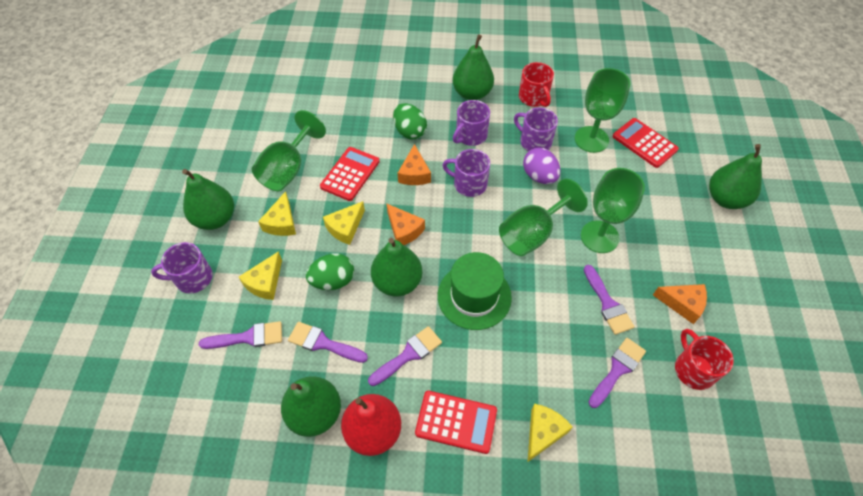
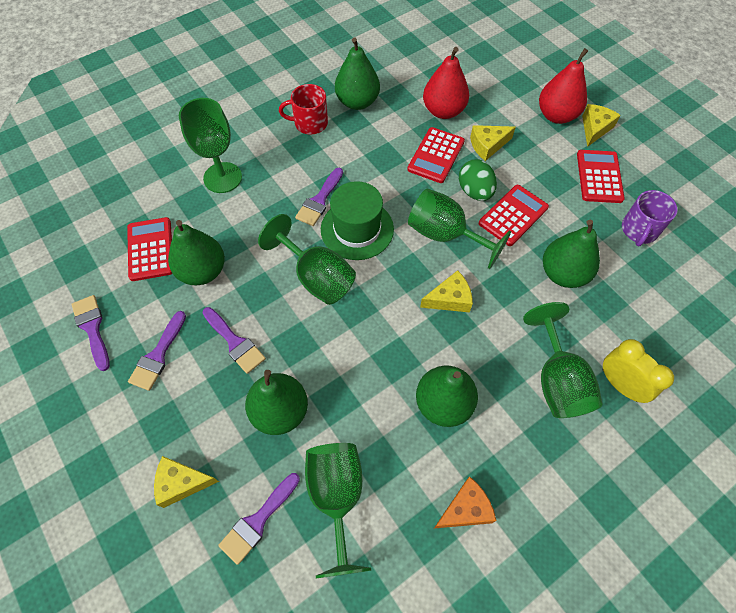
green egg: [306,253,354,290] [393,103,427,139] = 2 -> [459,159,497,201] = 1
green goblet: [252,110,326,191] [499,179,588,256] [575,68,630,153] [581,168,645,253] = 4 -> [179,98,242,193] [258,214,356,305] [305,443,371,578] [408,188,511,269] [523,302,603,418] = 5
orange cheese: [386,203,425,245] [398,144,431,185] [653,284,707,324] = 3 -> [434,477,496,528] = 1
purple egg: [523,148,561,184] = 1 -> none = 0
purple mug: [151,242,213,294] [443,149,490,197] [453,100,490,146] [514,107,558,151] = 4 -> [622,190,678,246] = 1
red calculator: [320,147,380,201] [415,391,497,454] [613,118,679,168] = 3 -> [127,217,172,281] [407,127,465,183] [479,185,549,246] [577,150,625,203] = 4
red mug: [519,62,554,107] [675,329,734,390] = 2 -> [279,84,328,135] = 1
red pear: [341,394,401,456] = 1 -> [423,47,469,119] [539,48,588,124] = 2
yellow clock: none = 0 -> [602,339,674,403] = 1

